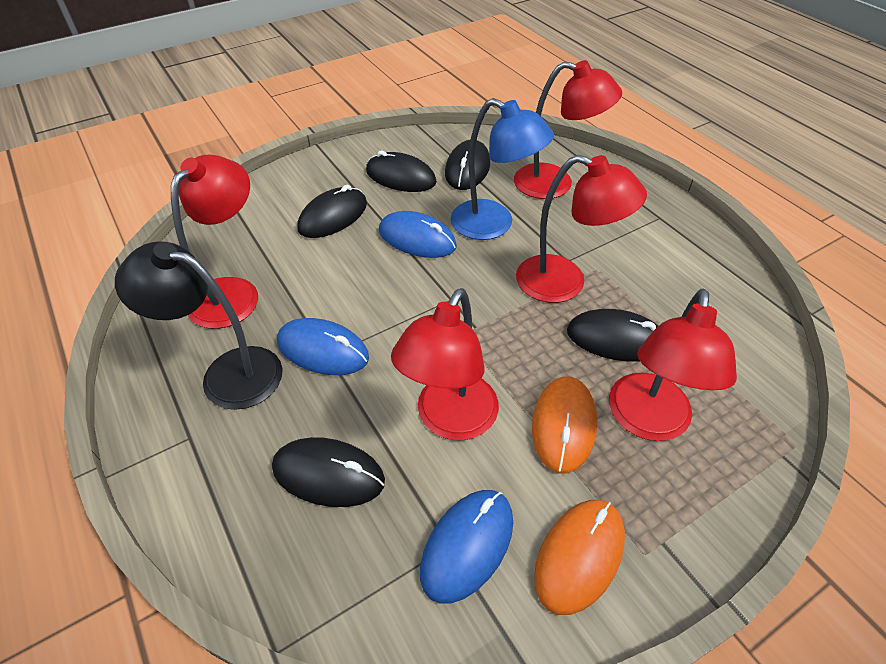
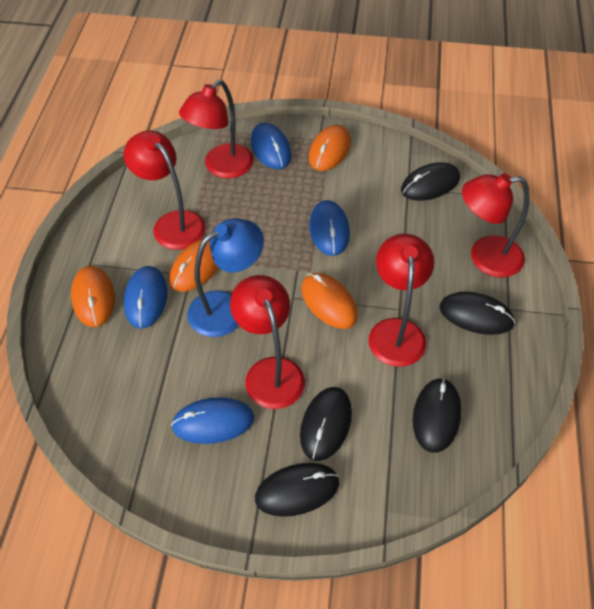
black lamp: [115,241,283,410] = 1 -> none = 0
blue mouse: [277,318,369,375] [379,211,457,258] [420,490,513,604] = 3 -> [124,266,167,329] [171,397,254,444] [250,123,291,169] [309,200,350,256] = 4
orange mouse: [532,377,597,473] [534,500,625,615] = 2 -> [71,266,115,327] [169,239,219,292] [301,273,358,329] [309,125,351,171] = 4

